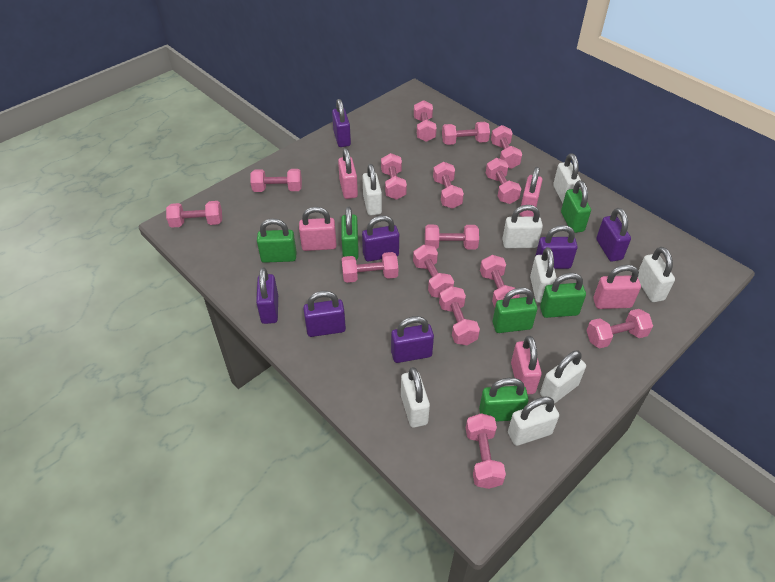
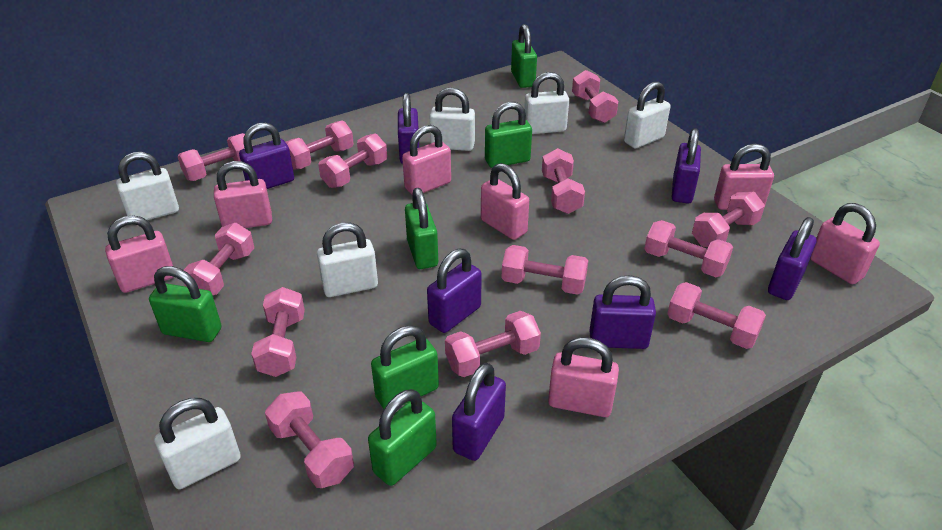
pink dumbbell: [166,201,222,228] [251,169,302,192] [342,252,398,283] [381,153,407,200] [413,245,454,298] [414,100,437,142] [425,225,479,250] [433,162,464,209] [439,286,480,345] [442,122,490,145] [466,413,506,489] [480,255,520,307] [486,158,521,204] [491,125,522,169] [586,309,653,348] = 15 -> [177,133,245,181] [184,223,254,295] [251,287,305,377] [265,392,354,488] [285,121,354,170] [318,134,387,188] [445,311,541,377] [502,245,588,295] [542,148,585,214] [572,70,618,123] [644,220,733,277] [667,282,766,349] [692,191,765,247] = 13
pink padlock: [299,207,337,251] [338,148,358,199] [511,336,542,394] [520,167,543,217] [593,265,641,309] = 5 -> [105,215,174,293] [214,161,272,228] [402,125,451,194] [481,163,529,240] [548,337,619,417] [714,144,774,210] [810,203,880,284] = 7
white padlock: [362,164,382,215] [401,367,430,428] [502,205,543,248] [508,397,559,446] [530,247,557,303] [540,350,586,404] [553,153,581,203] [638,247,675,302] = 8 -> [116,152,179,220] [154,398,241,489] [317,222,378,297] [430,87,475,151] [524,72,569,134] [624,81,670,148] = 6

